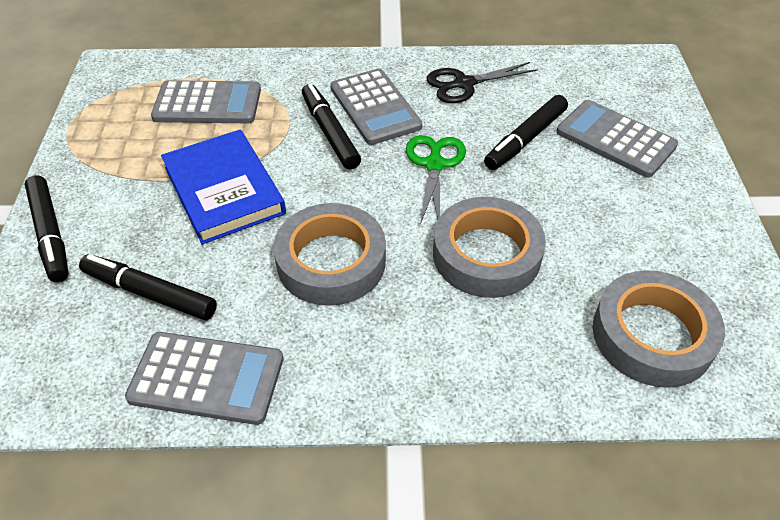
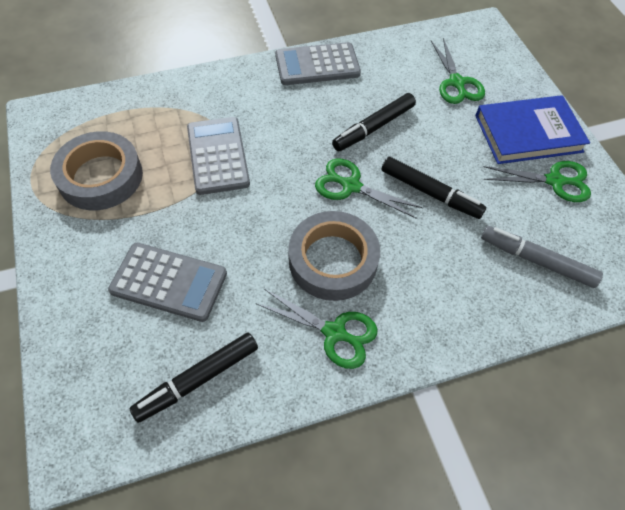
black marker: [25,175,69,282] [79,254,217,320] [302,83,361,170] [484,95,568,170] = 4 -> [130,333,258,423] [332,93,416,151] [382,157,486,219] = 3
black scissors: [427,62,538,103] = 1 -> none = 0
green scissors: [406,135,466,225] = 1 -> [255,289,377,369] [315,158,423,219] [431,38,485,104] [483,161,591,202] = 4
grey calculator: [125,332,284,425] [151,80,261,123] [330,69,422,145] [556,100,678,178] = 4 -> [108,243,227,322] [187,117,250,195] [275,42,361,85] = 3
grey marker: none = 0 -> [481,226,603,288] = 1
grey tape: [273,203,386,306] [433,197,546,298] [593,270,725,388] = 3 -> [50,131,143,210] [288,211,380,301] = 2

